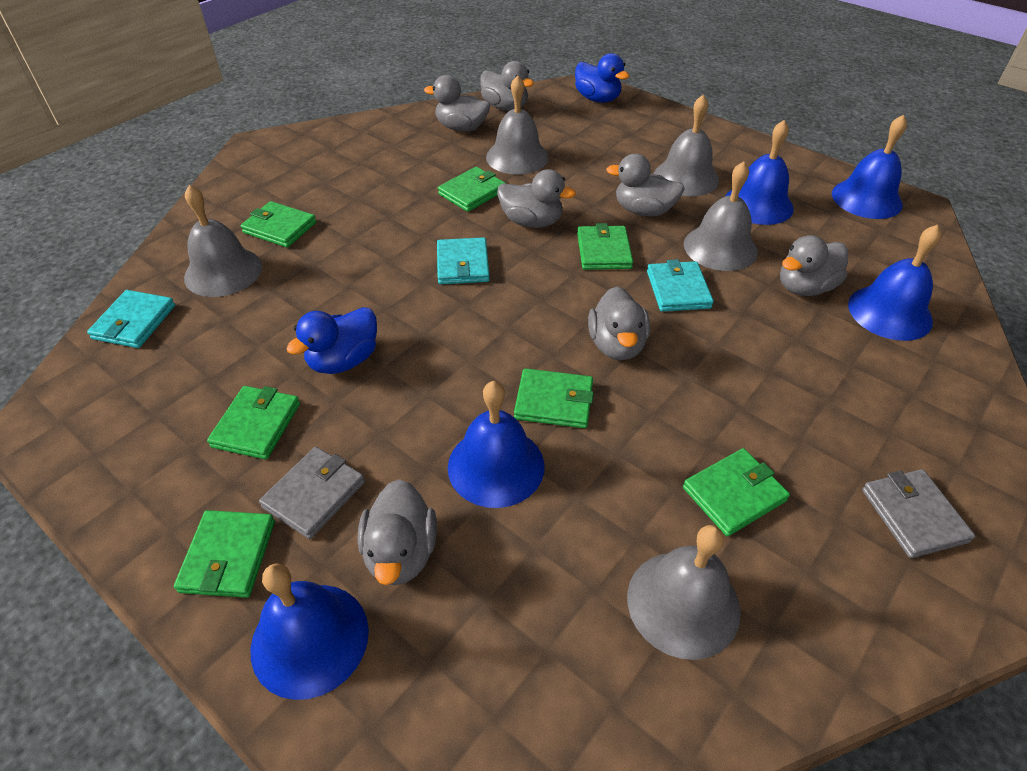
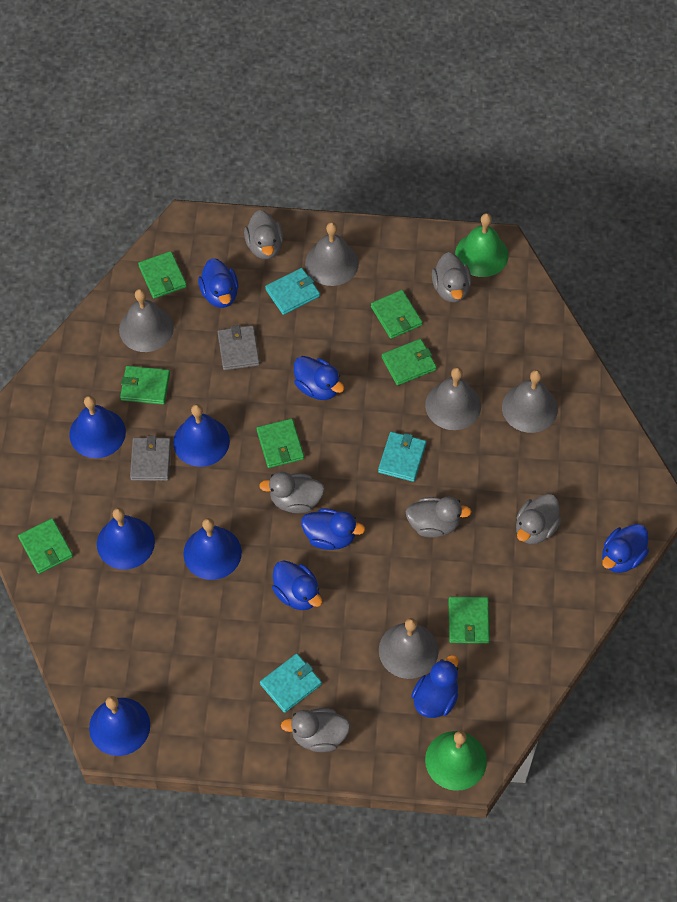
blue duck: [286,307,377,374] [575,53,629,103] = 2 -> [198,258,239,308] [272,560,322,610] [294,356,344,400] [301,508,365,550] [411,655,459,718] [602,524,649,573] = 6
green bell: none = 0 -> [425,731,487,791] [455,213,508,277] = 2
grey duck: [358,479,437,585] [424,75,490,132] [480,61,534,111] [497,169,576,228] [588,286,650,360] [606,154,685,217] [780,235,848,296] = 7 -> [244,210,283,259] [259,472,325,513] [281,708,350,752] [405,497,472,538] [432,252,471,303] [516,494,562,544] = 6

